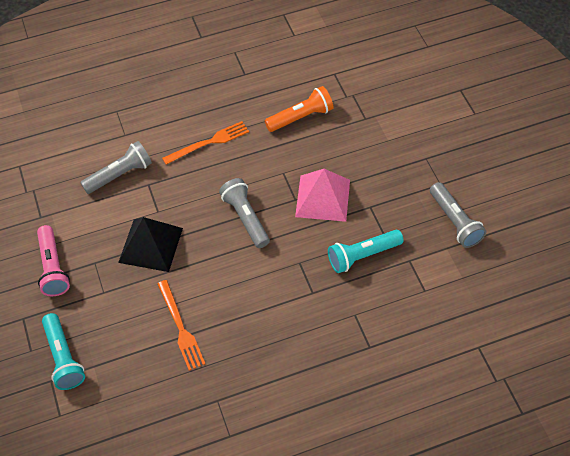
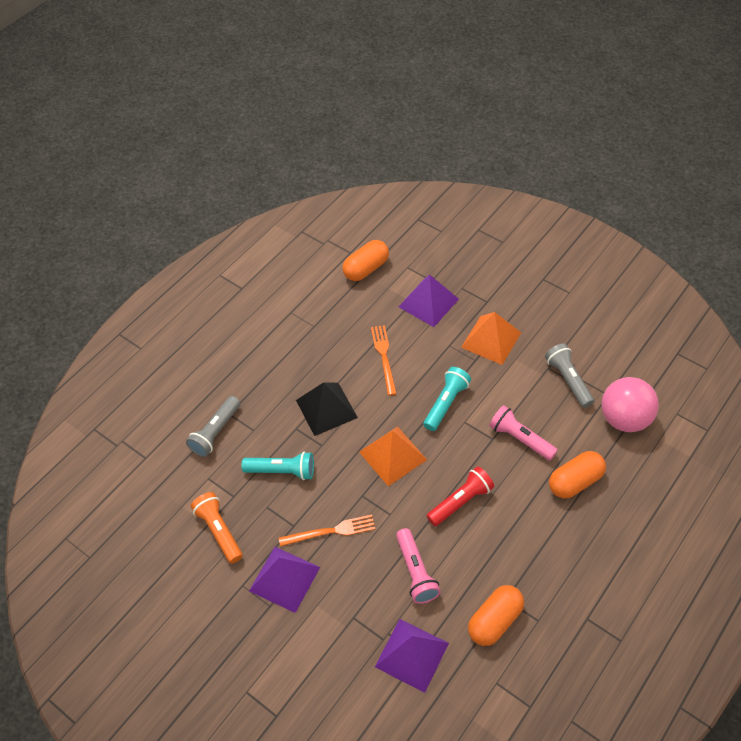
grey flashlight: [80,141,152,194] [219,178,270,248] [430,182,486,248] = 3 -> [186,396,240,457] [545,343,594,408] = 2
orange capsule: none = 0 -> [343,240,389,281] [468,585,524,646] [549,451,606,499] = 3
orange pyramid: none = 0 -> [359,427,427,486] [461,312,521,365] = 2
pink ball: none = 0 -> [601,377,659,432] = 1
pink flashlight: [37,225,70,296] = 1 -> [396,528,441,604] [489,405,558,461] = 2
pink pyramid: [295,169,350,222] = 1 -> none = 0
purple pyramid: none = 0 -> [249,547,320,613] [375,619,449,693] [398,274,459,327] = 3
red flashlight: none = 0 -> [427,466,494,526] = 1

